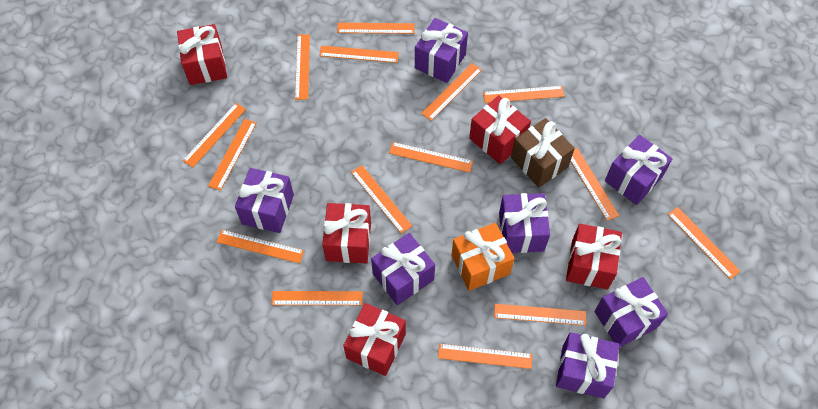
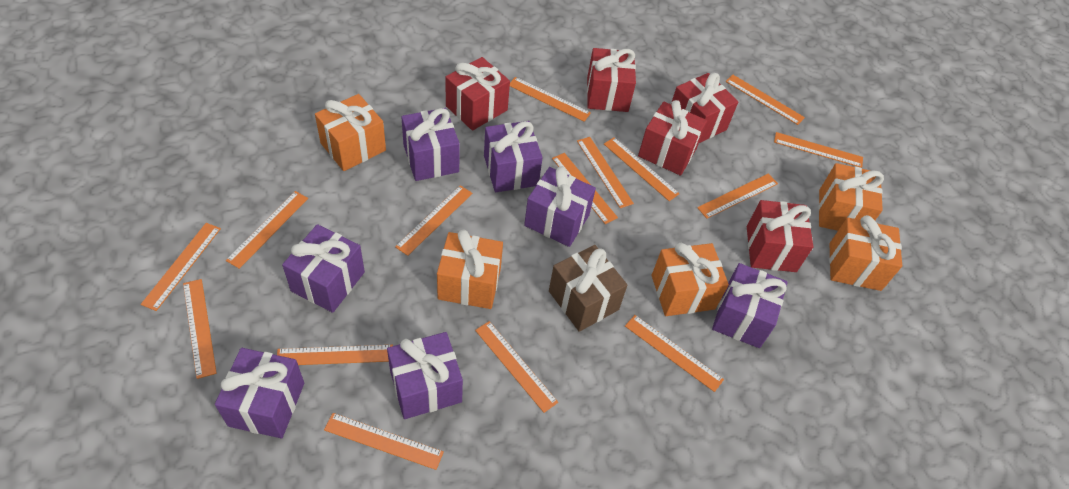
orange gift: [451,223,515,291] = 1 -> [315,94,386,171] [437,229,503,309] [652,243,729,316] [819,163,884,231] [829,215,902,291] = 5

